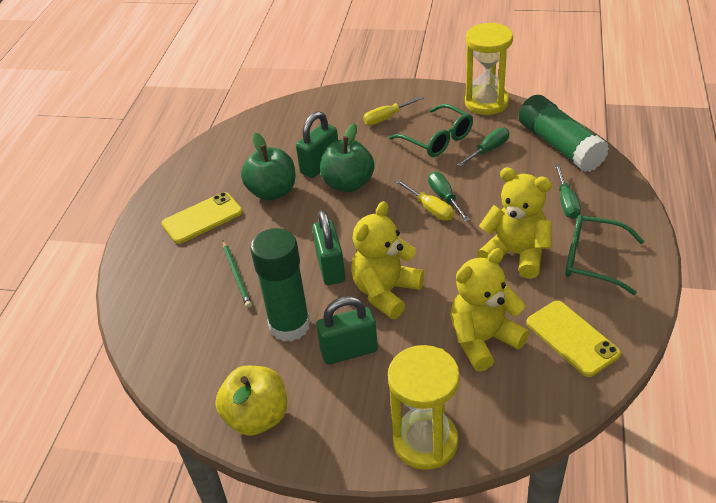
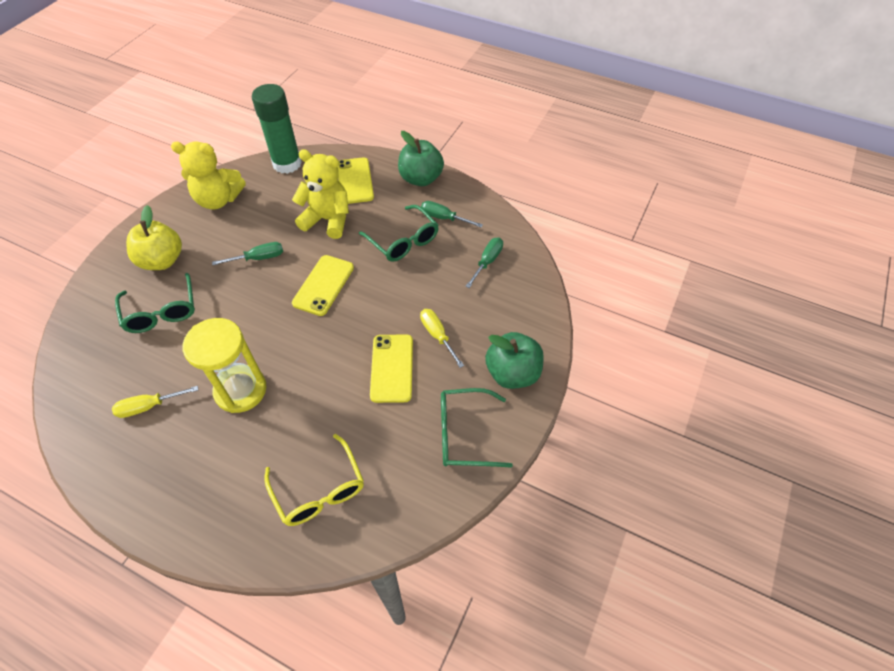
green glasses: [389,104,473,157] [566,215,644,295] = 2 -> [115,273,195,333] [359,205,439,262] [441,388,513,468] = 3
green glue stick: [250,228,310,342] [518,95,609,172] = 2 -> [252,84,302,174] = 1
green padlock: [296,111,338,178] [312,210,345,285] [316,296,378,365] = 3 -> none = 0
green pencil: [223,241,252,308] = 1 -> none = 0
yellow glasses: none = 0 -> [264,434,364,526] = 1
yellow hourglass: [388,345,460,470] [465,23,513,115] = 2 -> [183,318,267,413] = 1
yellow phone: [162,192,243,244] [526,301,621,377] = 2 -> [292,255,354,316] [338,157,374,204] [370,335,413,403] = 3
yellow teddy bear: [351,201,424,319] [450,248,529,372] [477,167,552,279] = 3 -> [171,141,246,209] [292,149,349,239] = 2

